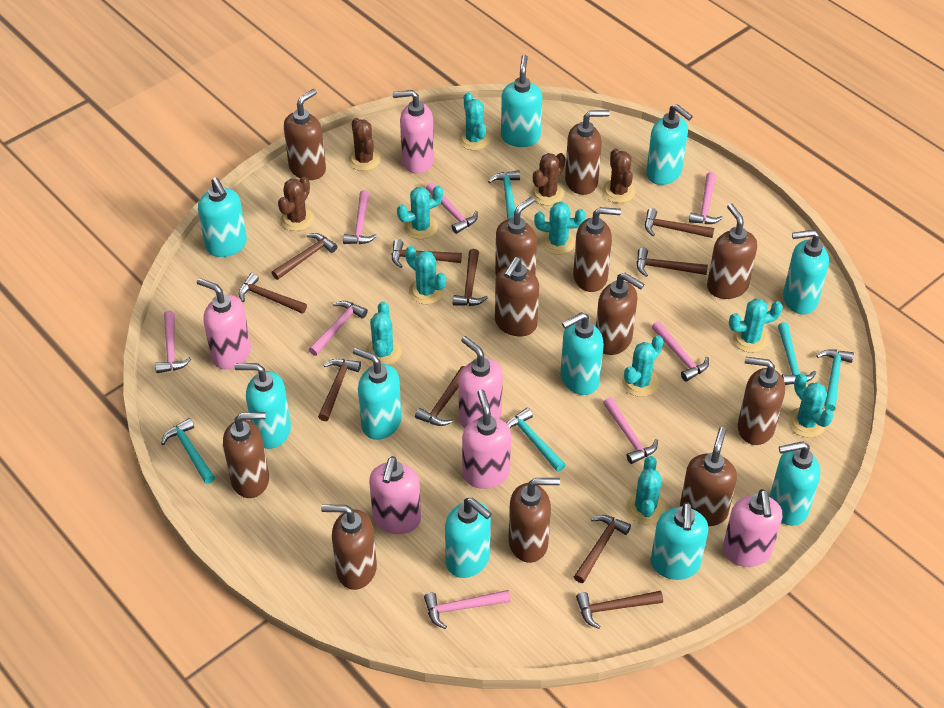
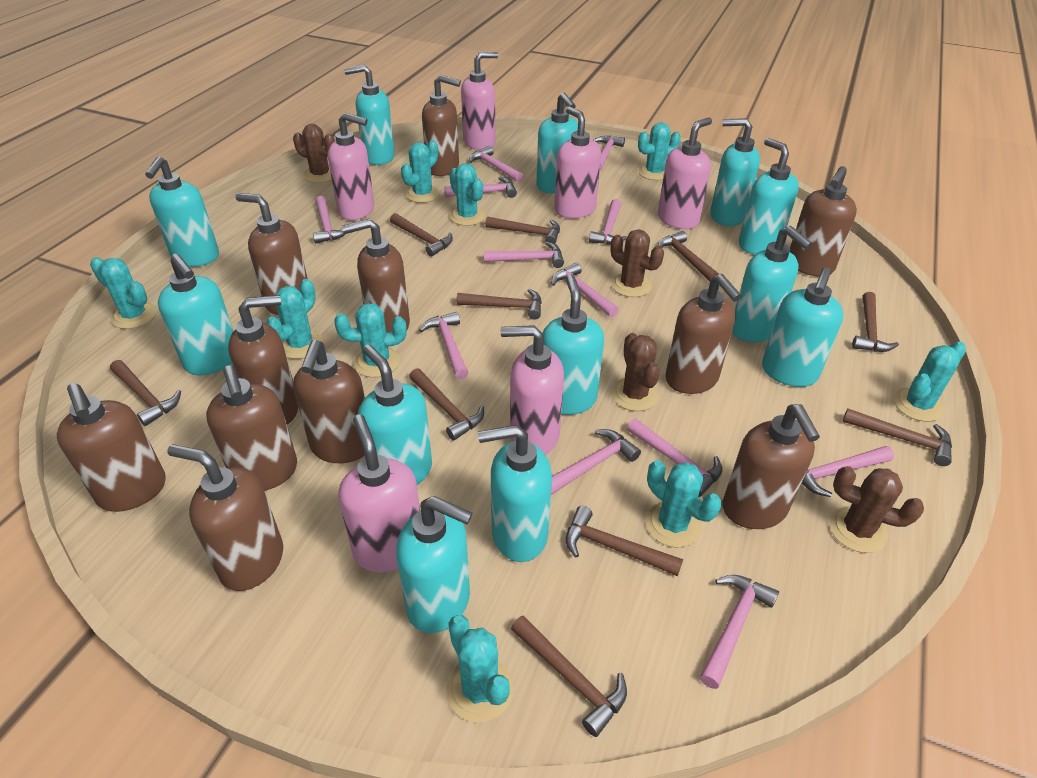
brown soap dispenser: [223,412,269,498] [284,89,326,180] [321,504,377,590] [495,197,537,276] [495,257,539,336] [509,478,560,563] [565,110,610,195] [573,207,621,292] [596,273,644,355] [680,427,737,526] [707,203,757,299] [738,357,785,445] = 12 -> [57,383,166,512] [168,444,283,591] [206,365,297,491] [228,295,298,424] [236,193,308,315] [293,340,365,463] [341,219,410,333] [422,75,461,176] [665,274,741,394] [722,404,820,529] [790,166,857,277] = 11
pink hammer: [155,311,192,373] [308,301,368,356] [343,190,377,244] [424,590,511,629] [426,182,478,234] [603,397,658,464] [652,321,709,382] [689,172,723,224] = 8 -> [313,196,345,244] [419,312,468,379] [444,177,517,198] [469,146,523,182] [484,242,564,268] [551,263,619,317] [551,429,641,495] [589,199,627,245] [593,136,625,171] [627,419,722,497] [700,575,779,689] [802,446,894,497] = 12
turquoise hammer: [161,418,215,484] [488,170,520,220] [506,408,565,472] [778,322,816,385] [816,349,854,411] = 5 -> none = 0
turquoise soap dispenser: [198,177,247,257] [234,363,291,449] [353,347,402,440] [445,498,492,578] [501,55,542,147] [560,312,604,395] [646,104,693,185] [650,502,709,580] [769,441,820,526] [783,230,829,314] = 10 -> [145,156,219,267] [158,254,233,375] [344,65,395,165] [358,344,432,485] [396,496,473,633] [478,425,552,562] [537,92,578,194] [543,274,604,415] [711,118,760,226] [732,226,812,342] [739,138,799,255] [762,267,843,387] = 12

